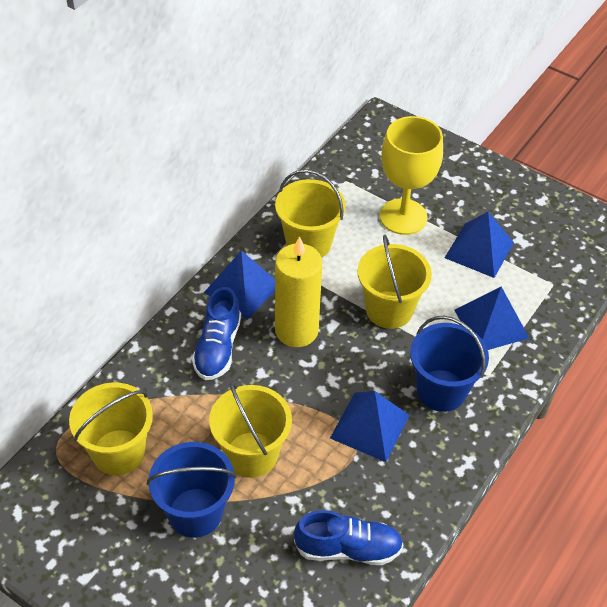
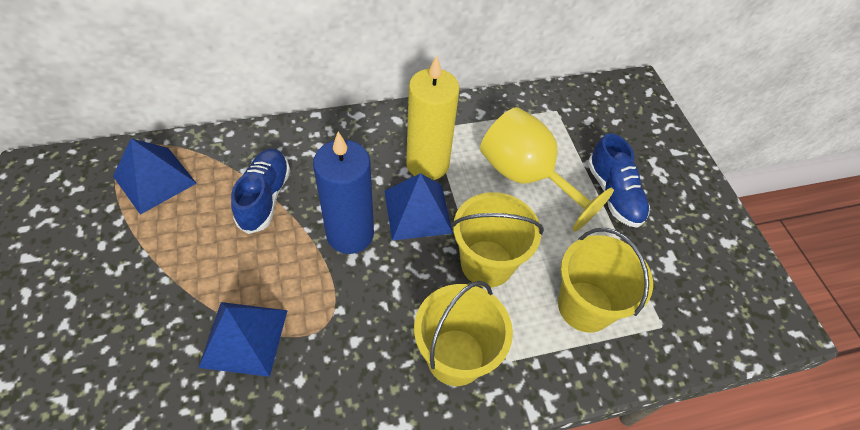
blue bucket: [147,442,237,538] [410,316,489,412] = 2 -> none = 0
blue candle: none = 0 -> [313,132,374,254] = 1
blue pyramid: [204,250,275,319] [330,391,410,462] [445,212,514,278] [454,287,529,350] = 4 -> [113,138,197,215] [198,302,288,377] [384,173,453,241] = 3
yellow bucket: [69,382,153,475] [209,381,292,478] [275,169,345,258] [358,235,432,329] = 4 -> [414,281,513,386] [451,192,544,287] [558,228,653,333] = 3

